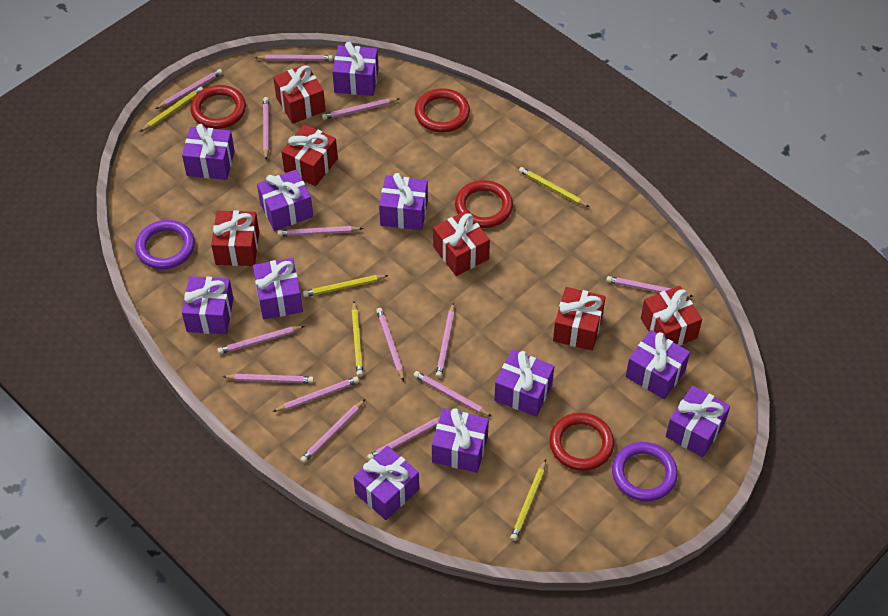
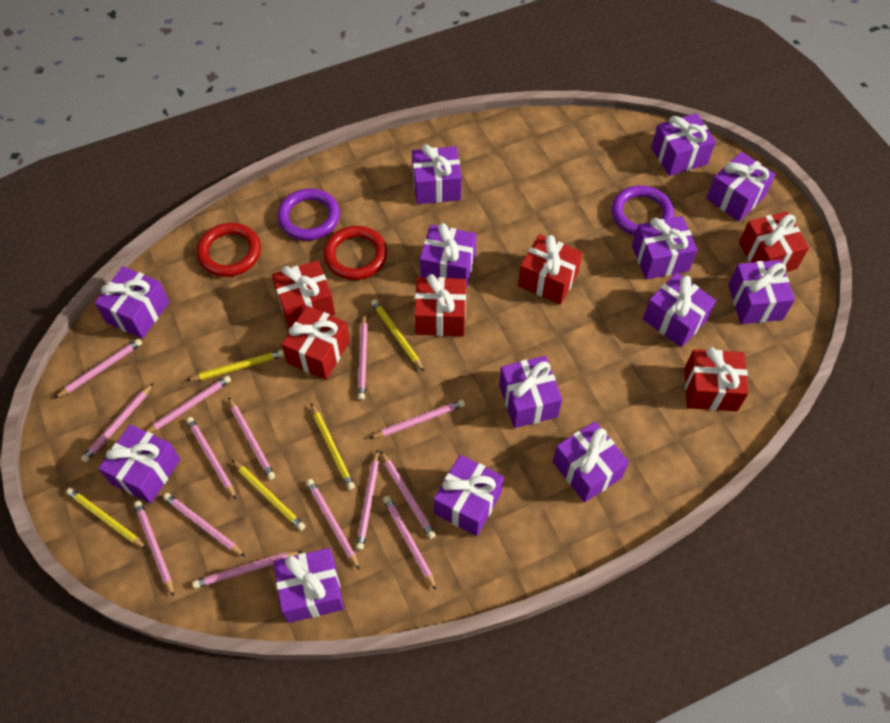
purple gift: [182,124,235,180] [182,276,234,334] [253,258,303,319] [257,170,313,231] [332,42,379,96] [353,446,419,520] [379,173,428,230] [432,408,489,473] [494,350,554,417] [626,330,690,399] [666,386,730,457] = 11 -> [95,266,169,339] [98,424,180,504] [273,548,344,623] [412,144,462,204] [420,223,477,288] [434,455,504,536] [499,356,562,428] [553,421,629,503] [632,216,698,280] [643,273,716,347] [651,113,716,176] [706,152,775,221] [728,260,795,324] = 13
red ring: [190,85,246,129] [415,88,470,133] [455,180,513,228] [549,413,614,471] = 4 -> [197,223,261,277] [323,226,387,280] = 2

